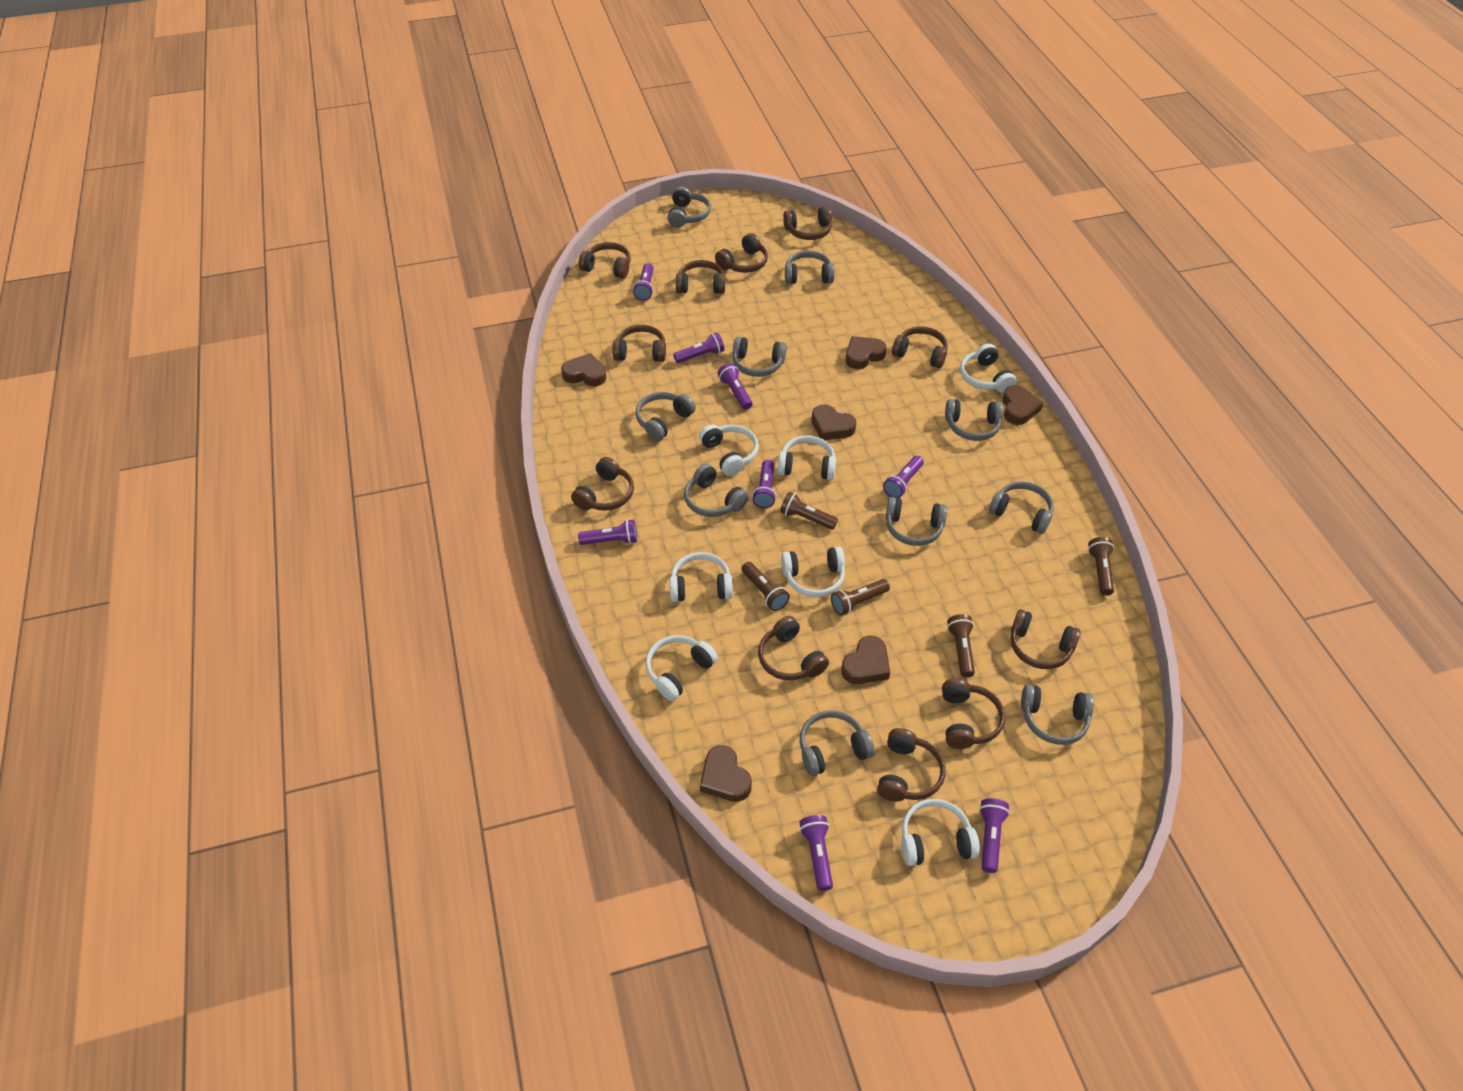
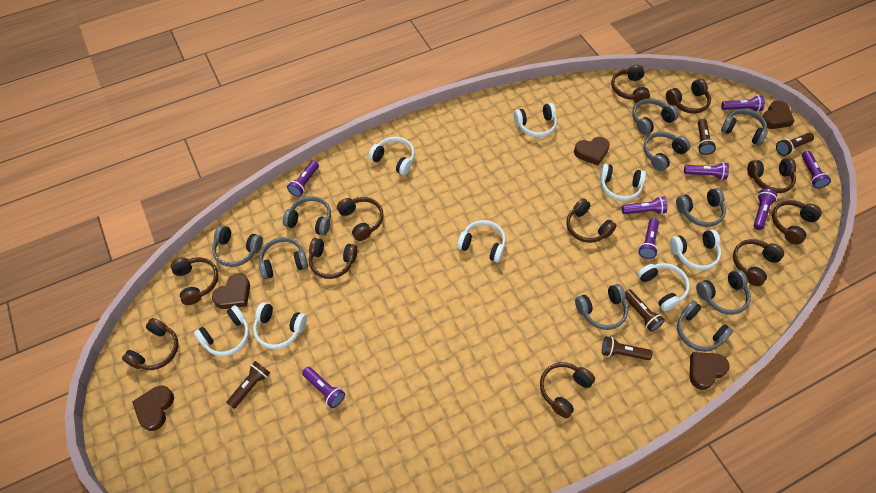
brown heart: [561,353,606,386] [700,745,752,802] [812,405,856,440] [841,635,890,684] [846,336,887,369] [1002,385,1043,425] = 6 -> [132,386,174,431] [212,273,250,309] [574,137,610,166] [689,352,730,390] [762,100,794,129] = 5
white headphones: [645,635,718,701] [670,552,733,602] [699,424,759,476] [778,436,836,480] [781,547,845,597] [902,799,980,866] [960,344,1016,393] = 7 -> [194,305,249,356] [253,302,307,349] [368,137,415,175] [457,220,506,263] [514,103,557,137] [600,164,646,201] [637,263,690,311] [670,229,721,270] = 8

